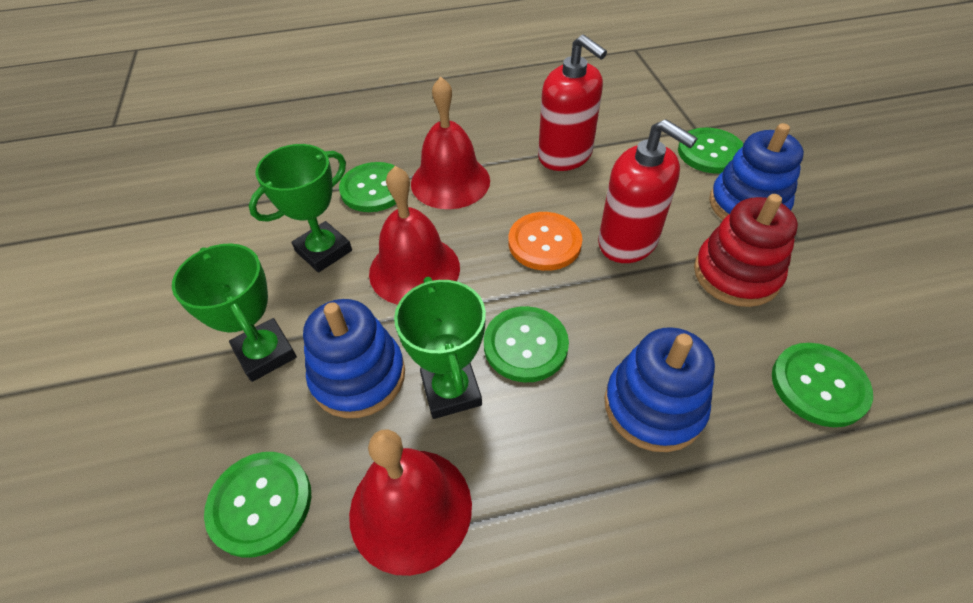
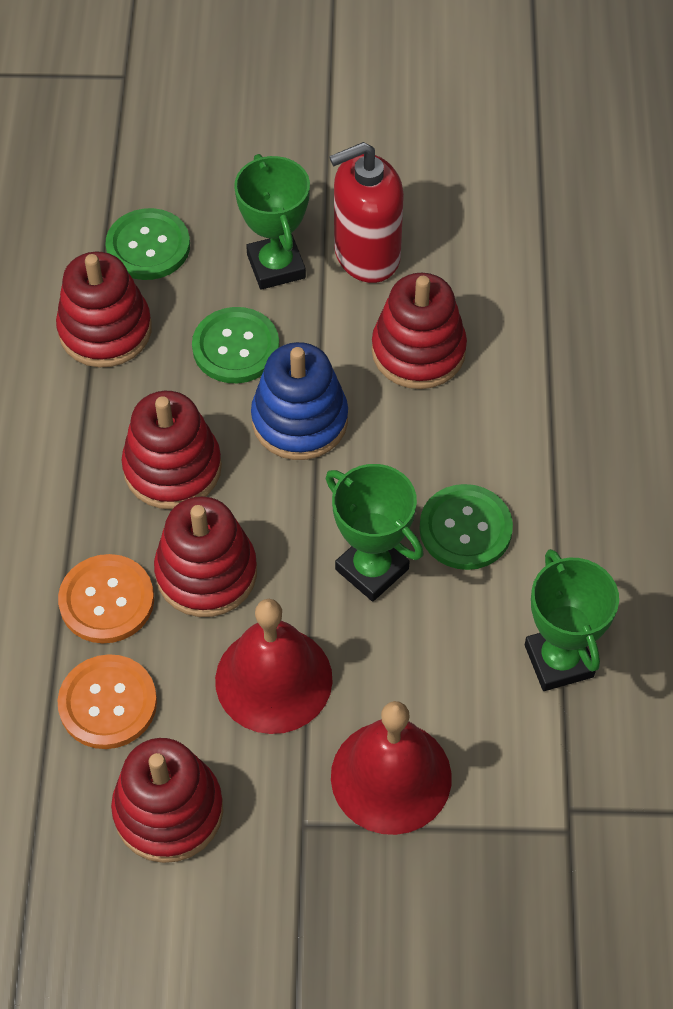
blue stacking toy: [303,299,405,418] [605,327,715,452] [709,123,804,220] = 3 -> [251,342,348,460] = 1
green button: [204,452,311,558] [339,162,397,212] [484,306,569,382] [678,128,743,174] [772,343,873,427] = 5 -> [106,208,190,280] [192,307,279,383] [419,484,513,570] = 3
orange button: [508,212,582,271] = 1 -> [57,654,157,749] [58,554,154,643] = 2
red bell: [349,429,472,576] [369,166,460,305] [411,77,490,209] = 3 -> [215,599,333,734] [331,701,452,835] = 2
red soap dispenser: [538,34,607,171] [598,119,697,263] = 2 -> [329,142,404,283] = 1
red stacking toy: [694,194,798,307] = 1 -> [56,252,152,367] [111,738,223,863] [122,391,222,509] [154,496,257,617] [372,273,467,389] = 5

